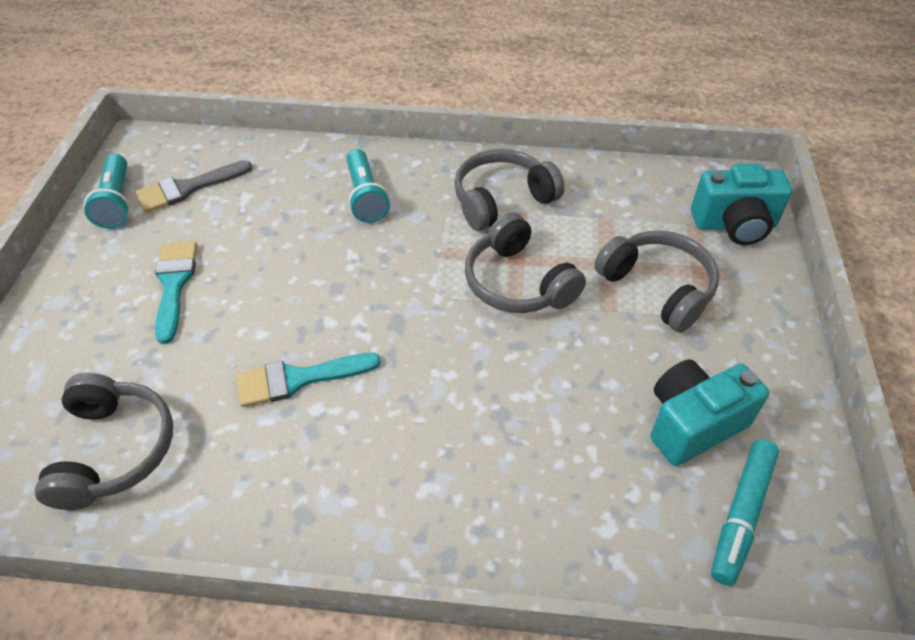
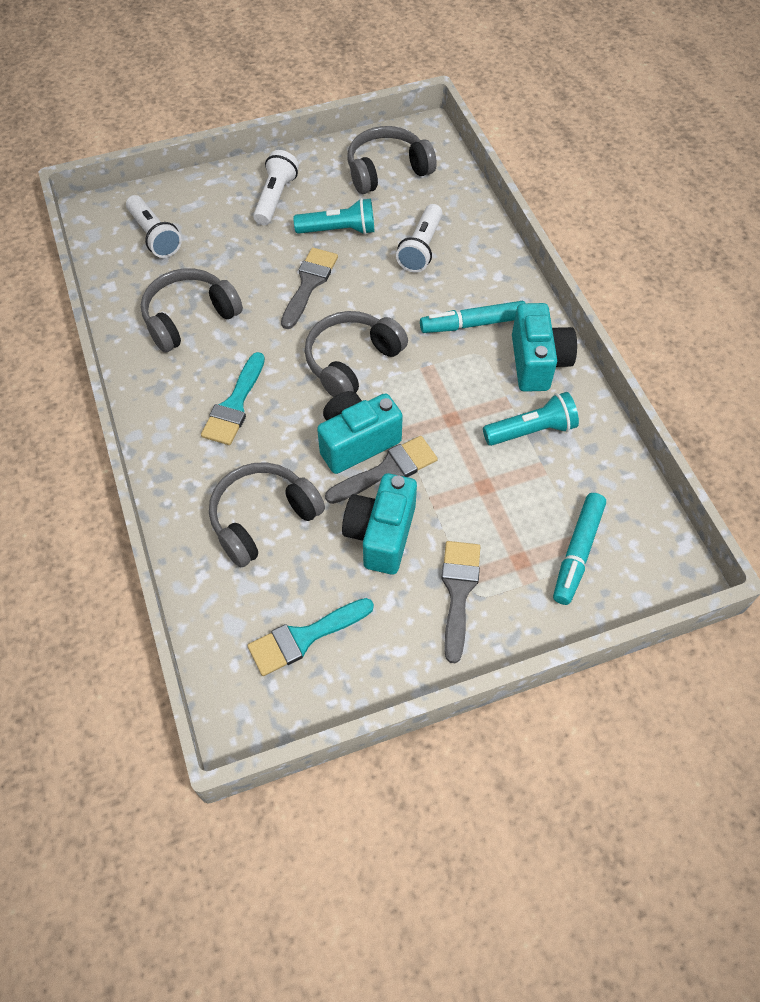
grey brush: [135,161,253,212] = 1 -> [281,248,338,329] [325,436,438,504] [441,541,480,663] = 3
turquoise camera: [651,359,769,466] [691,164,792,245] = 2 -> [317,391,403,474] [342,473,417,575] [512,303,577,392] = 3
turquoise marker: [711,439,779,586] = 1 -> [420,301,525,333] [553,493,606,605] = 2
white flashlight: none = 0 -> [126,195,182,258] [253,150,299,225] [396,204,443,273] = 3

